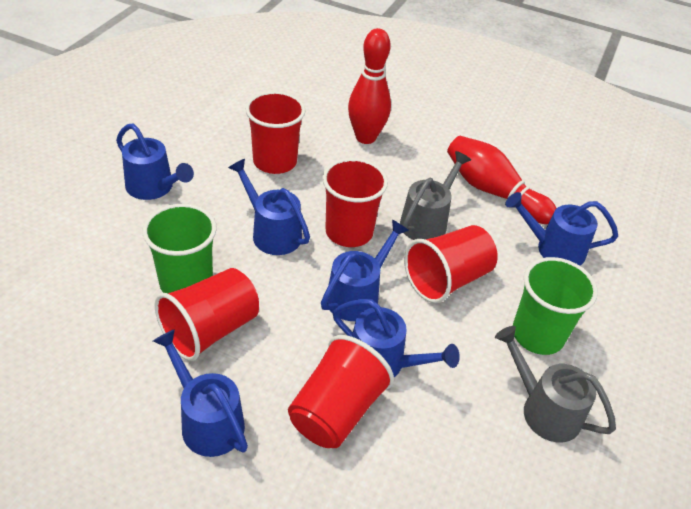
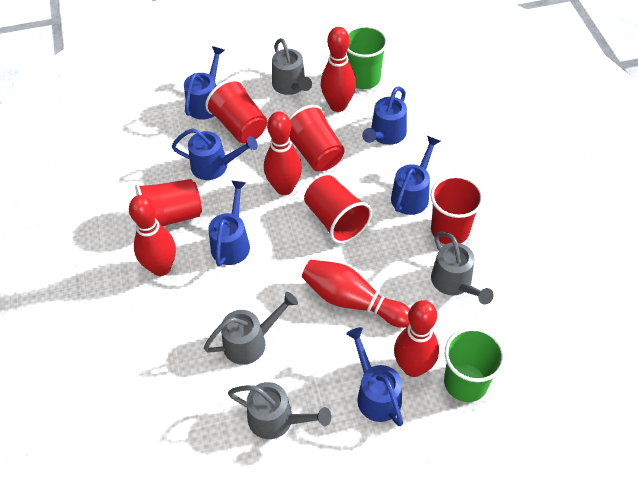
grey watering can: [400,151,471,240] [495,326,616,442] = 2 -> [204,292,298,365] [228,382,331,439] [272,38,312,95] [431,232,494,305] = 4
red bowling pin: [348,28,391,144] [447,136,557,224] = 2 -> [129,195,176,276] [264,112,302,195] [302,260,410,328] [321,27,356,112] [394,300,439,377] = 5

